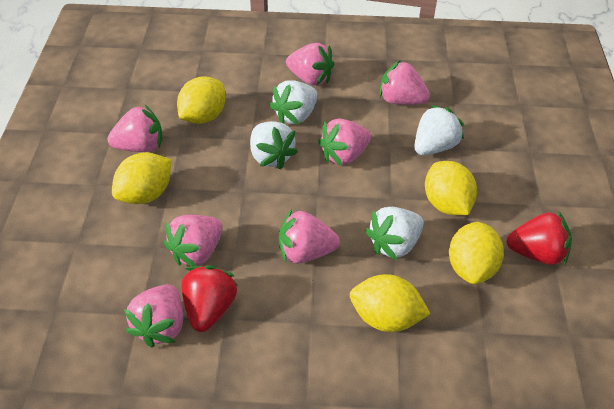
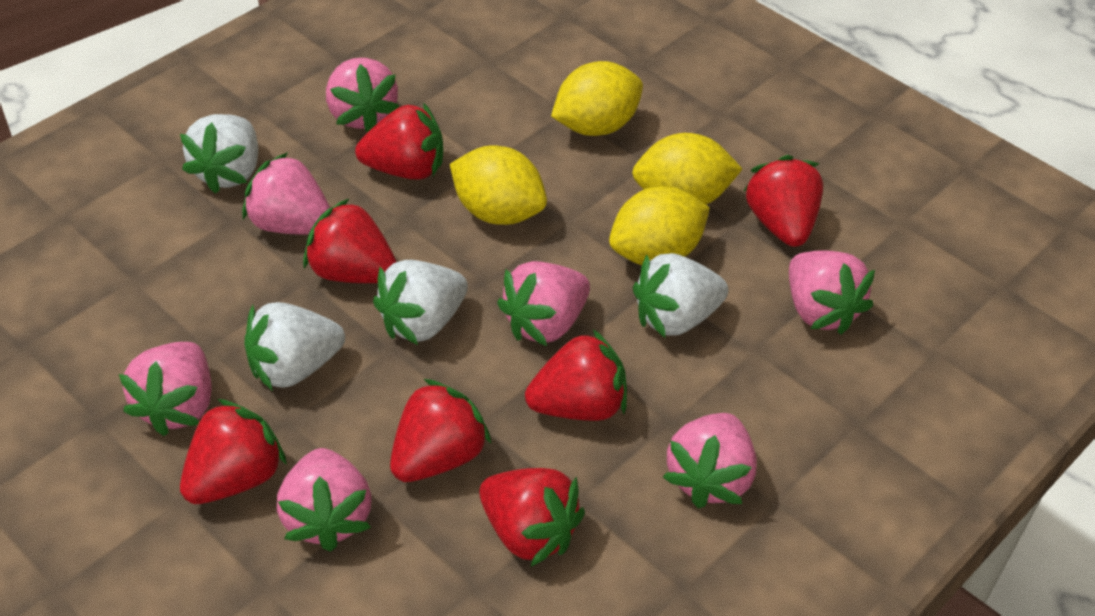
red strawberry: [181,265,238,332] [507,211,572,265] = 2 -> [180,399,287,504] [303,198,396,283] [355,102,443,180] [390,379,491,482] [479,468,585,567] [525,330,627,421] [744,155,823,247] = 7
yellow lemon: [112,152,171,204] [177,76,226,124] [350,274,430,332] [425,161,477,215] [449,222,504,284] = 5 -> [450,145,547,225] [551,61,643,136] [609,186,710,265] [632,133,742,205] = 4

